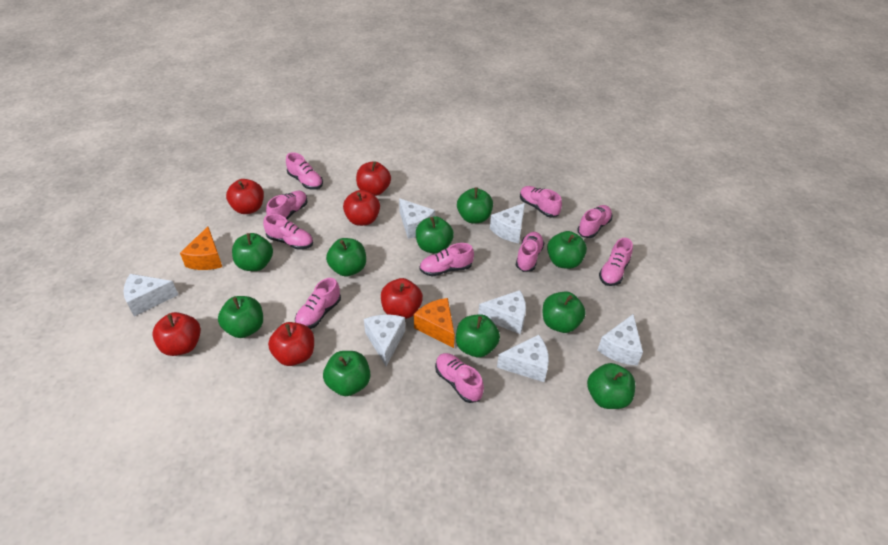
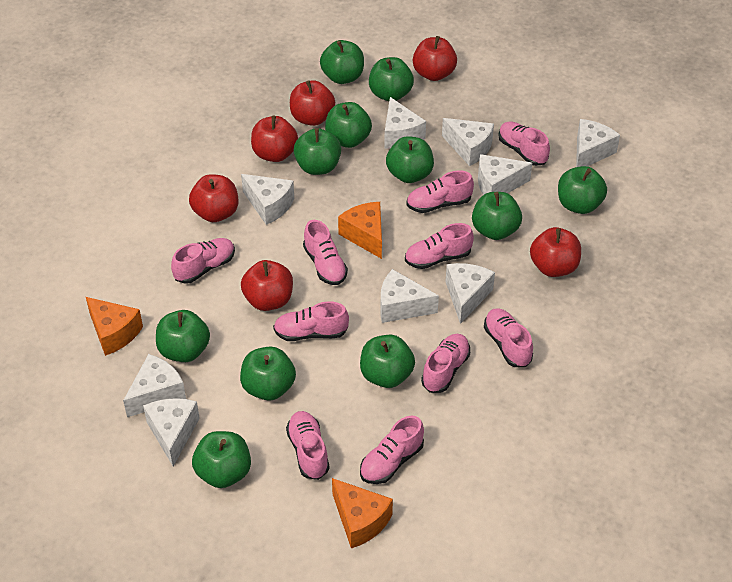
green apple: [218,296,263,338] [232,233,273,271] [323,351,370,396] [326,238,366,276] [416,216,454,254] [456,314,500,357] [457,187,493,223] [543,292,586,333] [547,231,587,269] [587,363,635,409] = 10 -> [156,310,210,362] [192,431,251,488] [240,347,296,401] [293,128,341,175] [320,40,364,84] [325,102,372,148] [360,335,415,388] [369,57,414,101] [386,136,434,183] [472,192,522,240] [558,166,607,214] = 11
orange cheese: [180,226,222,270] [414,298,455,348] = 2 -> [86,297,143,356] [332,478,393,548] [338,202,382,259] = 3
white cheese: [123,274,178,316] [364,314,405,366] [399,198,435,239] [478,290,526,334] [490,203,525,243] [497,335,549,382] [598,314,643,365] = 7 -> [123,354,186,417] [143,398,200,466] [241,174,294,225] [380,269,439,323] [384,97,426,149] [442,118,494,166] [446,263,495,324] [478,154,532,195] [576,119,620,167] = 9

